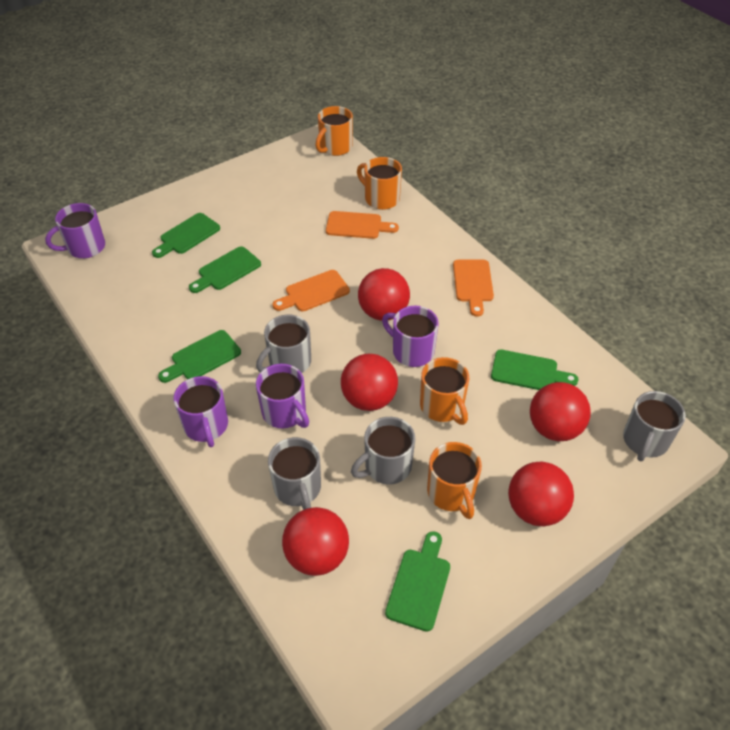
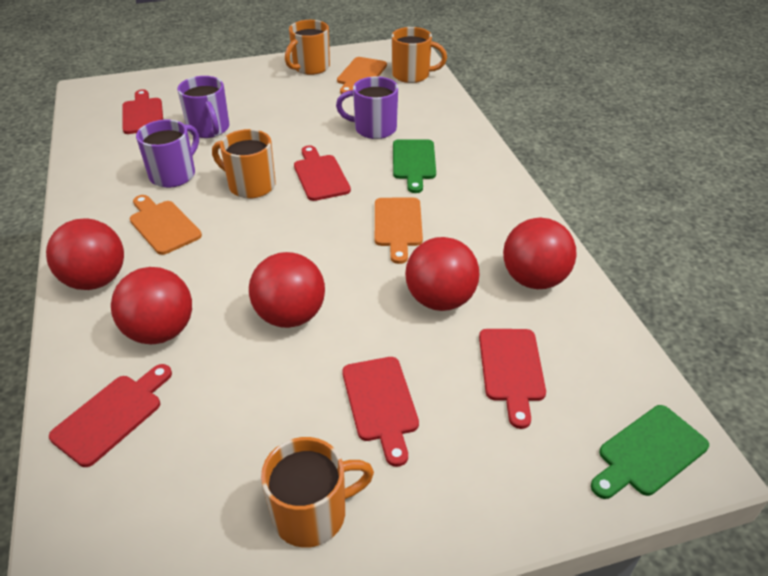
green cutting board: [152,213,220,258] [158,330,241,383] [189,246,261,293] [385,531,450,632] [491,349,578,390] = 5 -> [393,139,436,193] [591,405,709,499] = 2
grey mug: [256,315,311,373] [268,437,321,510] [351,417,415,485] [623,391,686,461] = 4 -> none = 0
purple mug: [45,203,105,258] [173,376,228,447] [256,364,309,428] [382,306,439,367] = 4 -> [136,120,199,188] [177,76,229,138] [336,76,398,139] = 3
red cutting board: none = 0 -> [49,364,172,467] [122,89,163,134] [294,145,351,201] [342,357,419,467] [479,329,546,429] = 5

